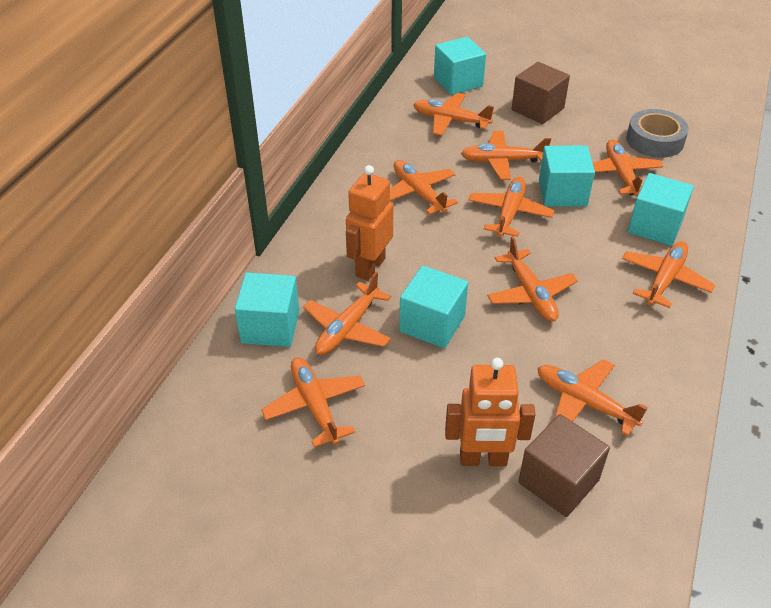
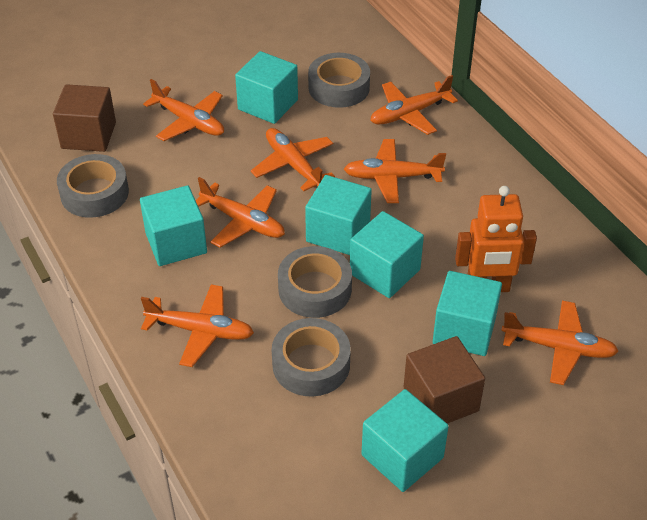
grey tape: [626,109,689,158] = 1 -> [57,154,129,218] [272,318,351,397] [278,246,352,318] [308,53,370,108] = 4
orange plane: [261,357,365,447] [303,272,391,355] [390,160,458,215] [413,93,494,136] [461,131,551,180] [468,177,554,237] [487,236,578,322] [538,359,648,436] [593,139,663,197] [622,241,715,308] = 10 -> [141,284,254,367] [143,79,224,141] [196,177,285,248] [251,128,335,191] [344,139,446,203] [370,75,458,135] [501,300,619,385] = 7
orange robot: [346,165,393,281] [445,358,536,466] = 2 -> [455,186,537,292] = 1
turquoise cube: [235,272,299,347] [399,266,468,348] [434,37,486,95] [539,146,595,207] [628,173,694,246] = 5 -> [140,185,207,266] [235,51,298,124] [305,175,372,255] [350,211,424,298] [361,389,449,492] [433,271,502,356] = 6

